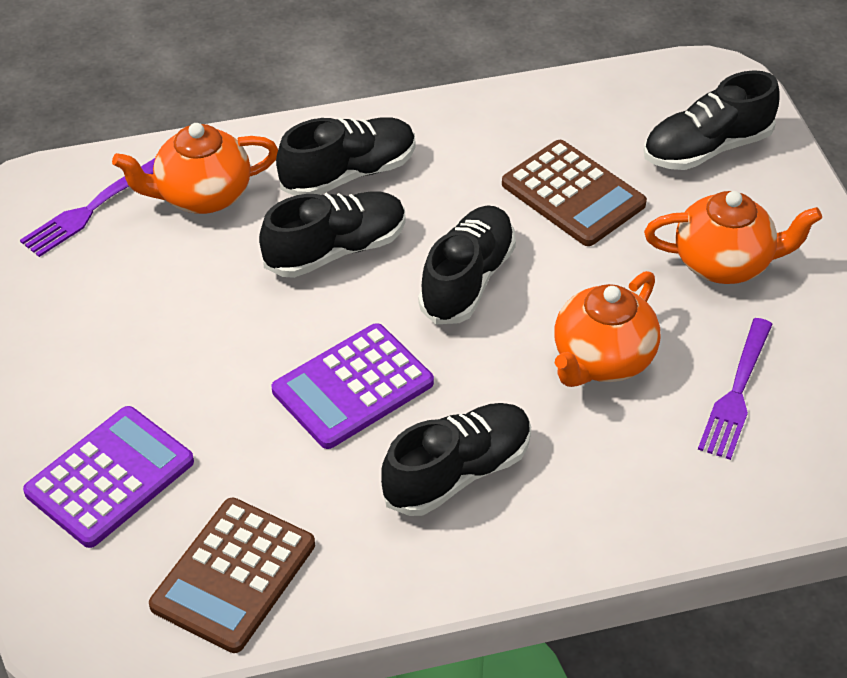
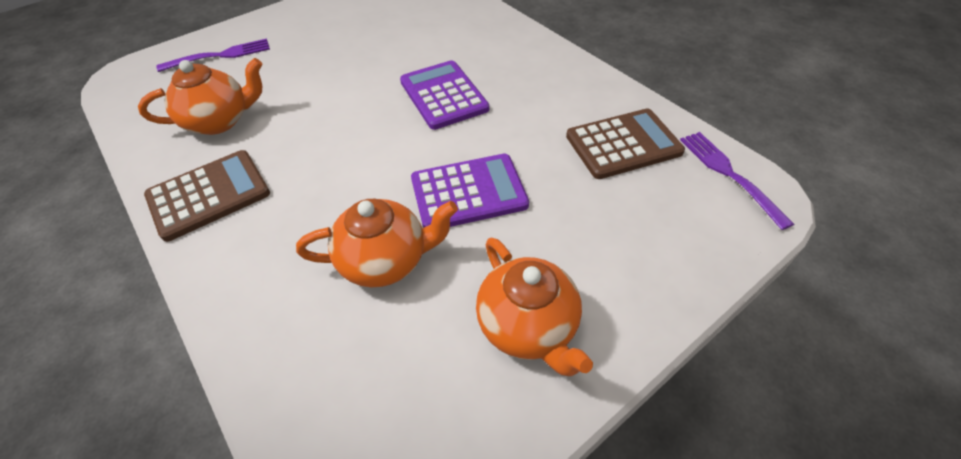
black shoe: [259,191,406,278] [276,117,415,196] [381,403,531,516] [418,205,516,324] [643,70,780,170] = 5 -> none = 0

